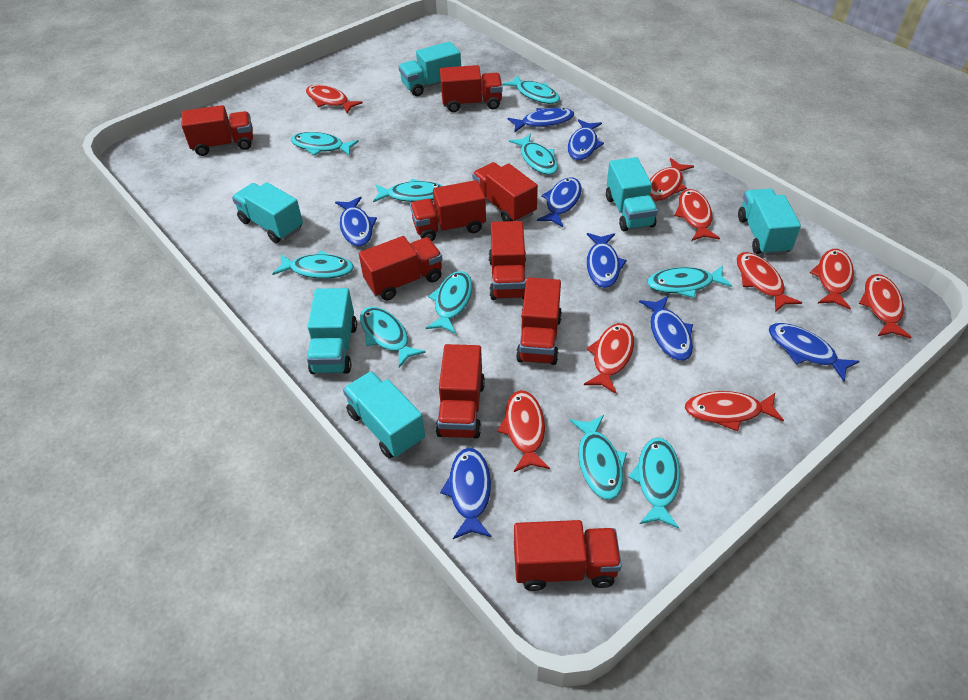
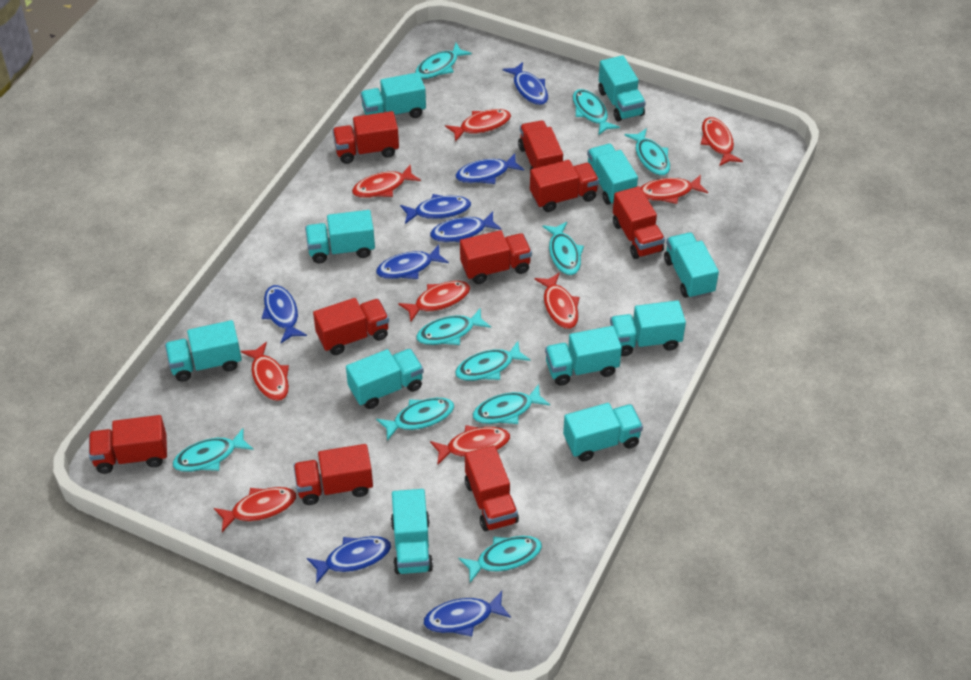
turquoise truck: [232,182,303,243] [307,288,357,374] [343,371,425,458] [399,41,461,96] [606,157,658,232] [738,189,801,256] = 6 -> [165,320,242,382] [305,210,375,264] [346,349,424,409] [360,72,426,118] [391,489,433,574] [545,326,622,386] [563,403,643,462] [587,144,638,205] [598,55,646,122] [610,300,686,356] [664,232,719,299] = 11

